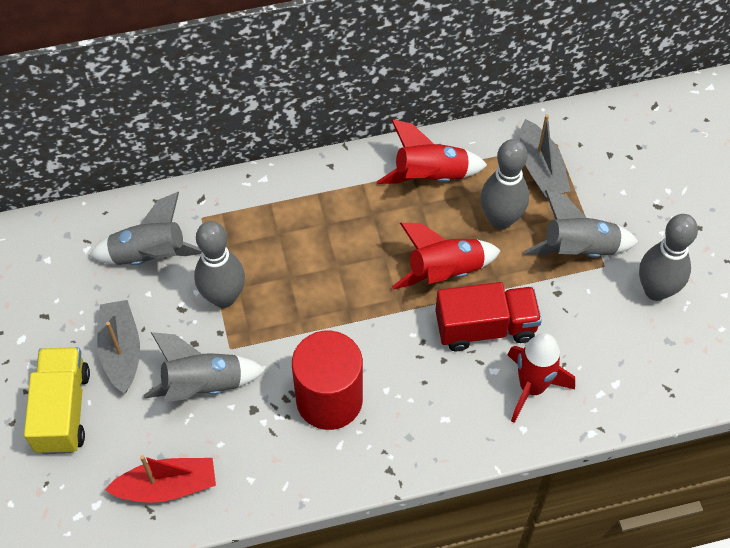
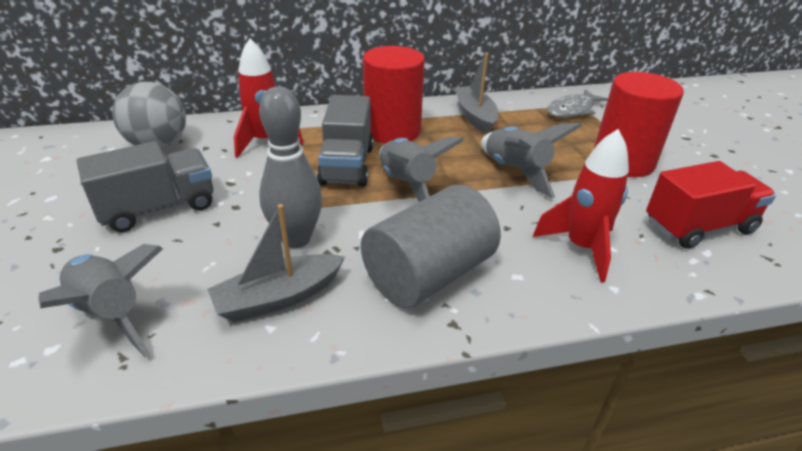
grey ball: none = 0 -> [112,82,186,148] = 1
grey bowling pin: [194,221,245,308] [480,139,529,229] [639,214,698,301] = 3 -> [259,87,322,248] = 1
grey cylinder: none = 0 -> [361,185,501,308] = 1
grey fish: none = 0 -> [547,89,608,118] = 1
grey truck: none = 0 -> [77,141,213,232] [317,95,374,187] = 2
red boat: [105,455,216,503] = 1 -> none = 0
red cylinder: [292,331,363,430] = 1 -> [363,46,425,144] [594,72,684,177] = 2
red rocket: [377,119,487,184] [392,223,501,290] [507,333,575,423] = 3 -> [234,39,303,158] [533,129,629,282] = 2
yellow truck: [24,347,90,454] = 1 -> none = 0

